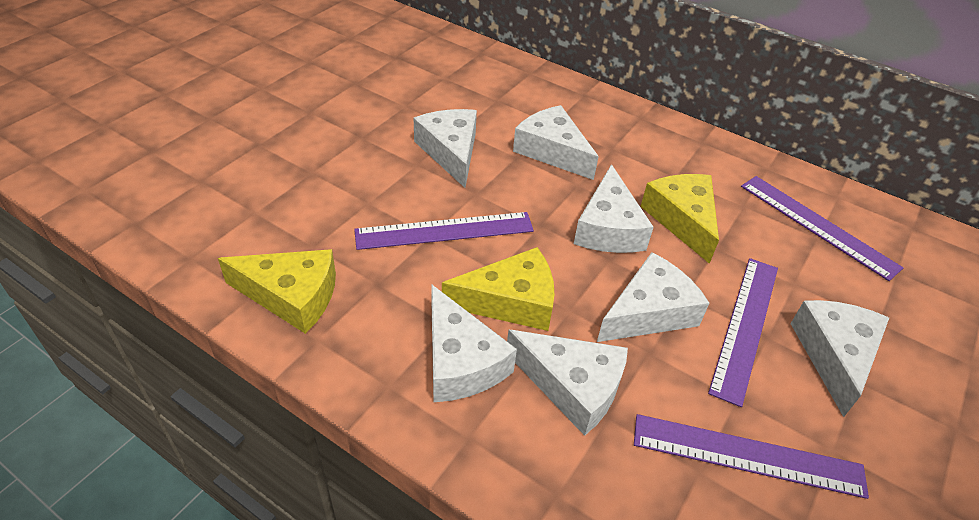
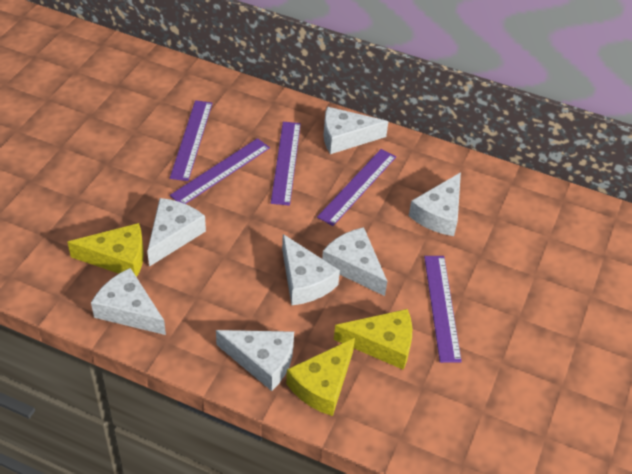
purple ruler: [354,212,534,250] [634,414,869,499] [708,258,778,407] [741,176,903,281] = 4 -> [170,100,212,181] [170,138,270,204] [271,122,301,206] [317,149,396,226] [424,256,462,363] = 5

